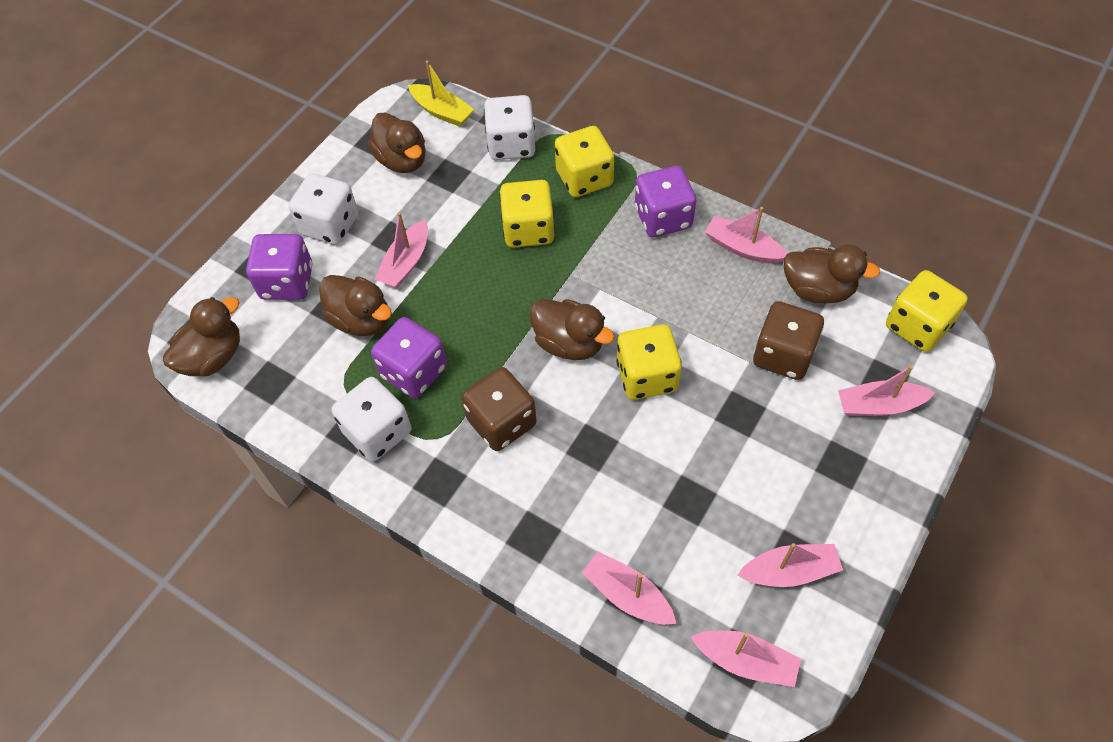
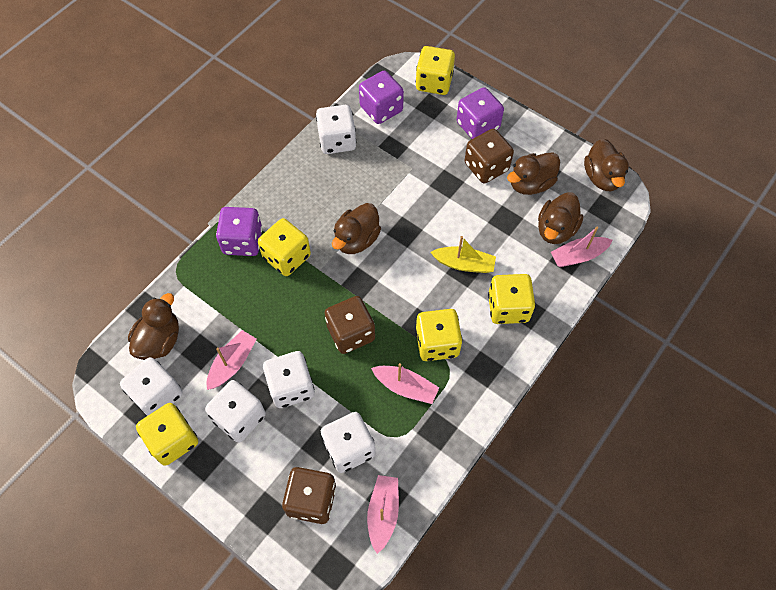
brown dice: [462,367,537,451] [753,301,824,380] = 2 -> [282,467,336,524] [325,296,375,354] [465,129,514,183] = 3
pink boat: [374,212,428,288] [582,551,676,625] [691,630,801,687] [705,207,787,264] [737,543,843,587] [838,366,936,416] = 6 -> [207,330,257,390] [367,475,399,554] [371,363,439,404] [551,227,613,267] = 4
white dice: [289,173,358,245] [332,377,412,461] [484,95,535,160] = 3 -> [120,357,183,416] [205,380,266,442] [263,351,315,408] [316,105,356,154] [321,412,375,473] = 5
yellow dice: [499,180,554,248] [555,126,614,197] [616,324,682,400] [886,270,968,352] = 4 -> [136,403,198,466] [258,218,311,276] [416,46,455,95] [416,309,462,361] [488,274,535,324] = 5

